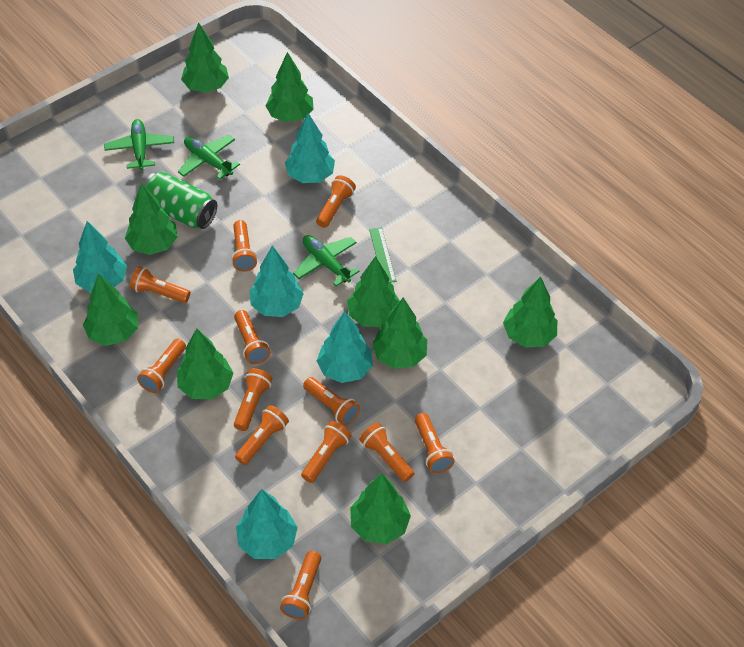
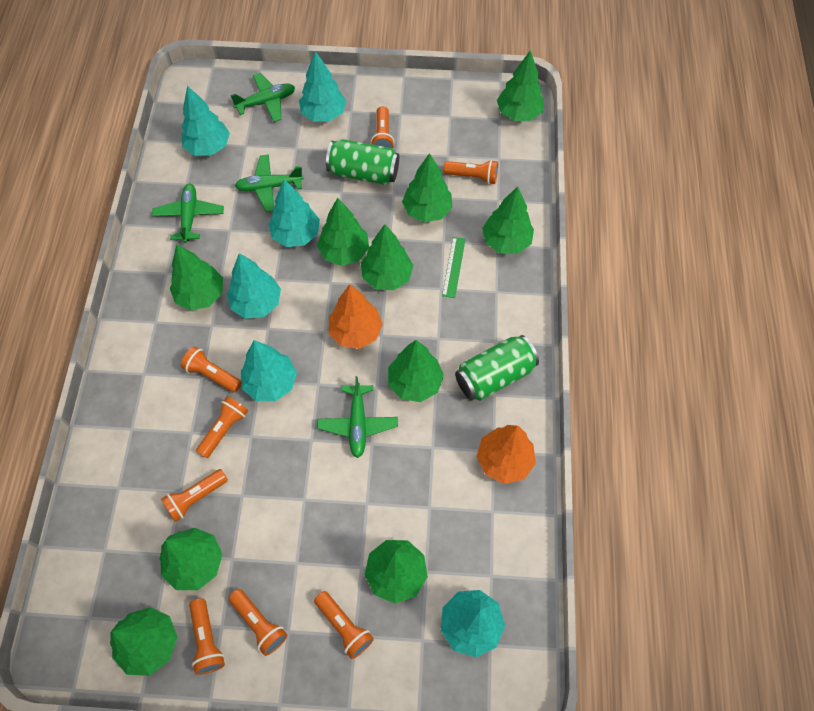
green can: [143,171,217,229] = 1 -> [326,139,399,185] [455,335,539,401] = 2
green plane: [104,119,174,170] [178,135,240,180] [293,235,359,286] = 3 -> [152,184,224,243] [230,73,295,122] [235,154,304,212] [317,376,398,458] = 4
green tree: [83,273,138,346] [125,183,178,255] [177,328,233,399] [181,22,229,93] [266,52,314,122] [347,256,400,327] [350,473,411,544] [372,298,427,369] [503,277,557,348] = 9 -> [110,607,178,676] [160,528,223,590] [170,244,223,311] [317,198,369,266] [361,224,413,290] [365,540,428,604] [388,340,444,402] [402,153,452,223] [482,186,534,254] [497,50,544,121] = 10
orange flashlight: [130,266,190,303] [137,339,186,393] [231,220,257,272] [234,310,270,364] [234,368,272,431] [235,405,289,465] [280,551,321,620] [301,421,352,483] [303,377,360,426] [316,175,356,228] [359,423,415,482] [415,413,455,474] = 12 -> [161,469,228,522] [181,346,241,393] [189,598,225,675] [196,396,248,458] [228,589,287,656] [314,591,374,659] [371,106,394,148] [444,160,498,185] = 8
orange tree: none = 0 -> [328,284,383,349] [476,425,536,484] = 2
turquoise tree: [73,221,127,292] [236,489,298,559] [250,246,304,317] [285,113,335,183] [316,311,373,383] = 5 -> [181,85,230,156] [227,253,281,319] [241,340,297,401] [268,179,320,247] [299,51,346,122] [441,590,505,657] = 6

